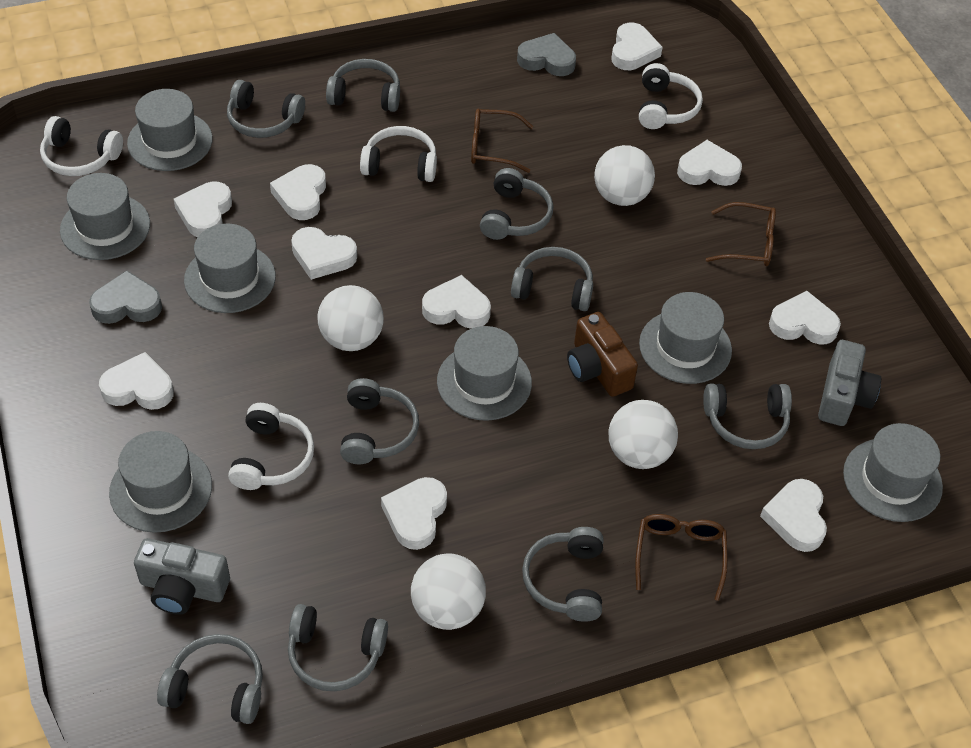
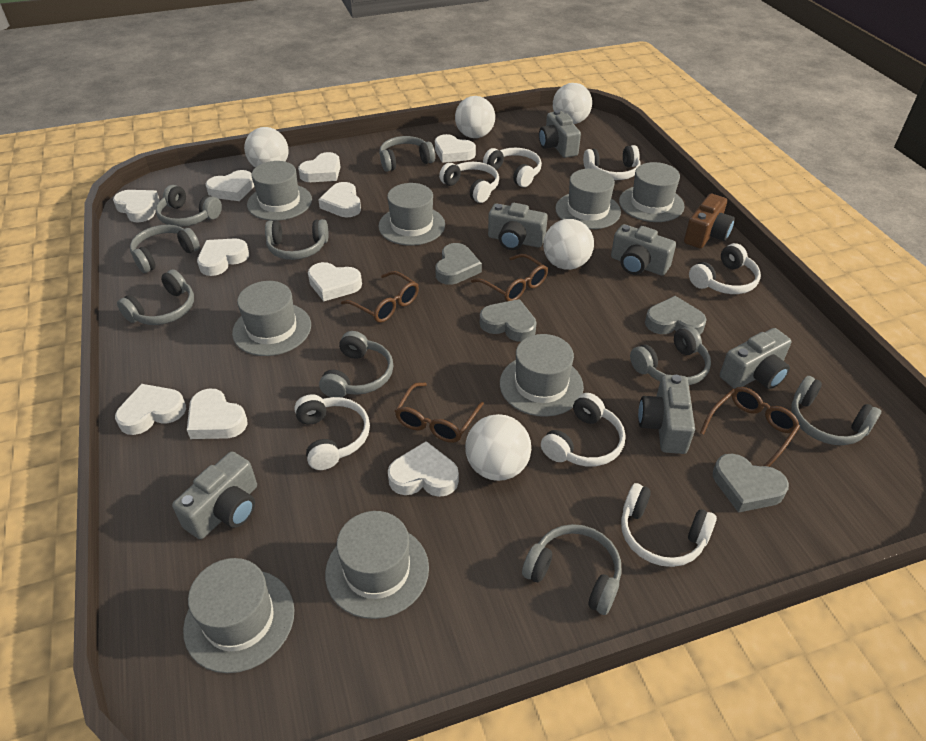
brown glasses: [471,109,533,173] [635,514,728,601] [706,202,776,266] = 3 -> [341,271,419,323] [395,382,484,443] [471,254,548,301] [700,387,800,467] = 4
grey camera: [134,538,230,614] [818,340,881,426] = 2 -> [172,451,257,539] [488,203,548,250] [539,110,581,158] [611,224,676,276] [638,375,695,454] [720,328,791,389] = 6
grey hat: [60,173,150,260] [109,431,212,533] [127,89,213,171] [184,224,276,313] [437,326,532,421] [639,292,732,384] [843,423,943,522] = 7 -> [183,558,294,673] [232,281,311,356] [247,161,312,221] [325,511,429,619] [378,183,445,245] [500,334,584,417] [555,169,621,229] [619,162,684,222] = 8
grey heart: [89,271,162,324] [517,33,576,76] = 2 -> [435,243,482,285] [480,299,537,342] [645,296,706,335] [713,454,789,513] = 4
white ball: [317,285,384,351] [411,553,486,630] [594,145,655,206] [608,400,678,469] = 4 -> [244,127,288,168] [455,96,495,138] [465,414,531,481] [543,219,594,270] [553,83,592,124] = 5
white headphones: [40,116,123,176] [228,403,314,490] [360,126,437,182] [639,63,703,129] = 4 -> [294,394,370,470] [439,162,499,203] [483,148,542,187] [541,393,626,466] [583,145,641,180] [621,483,717,567] [689,243,761,294] = 7

